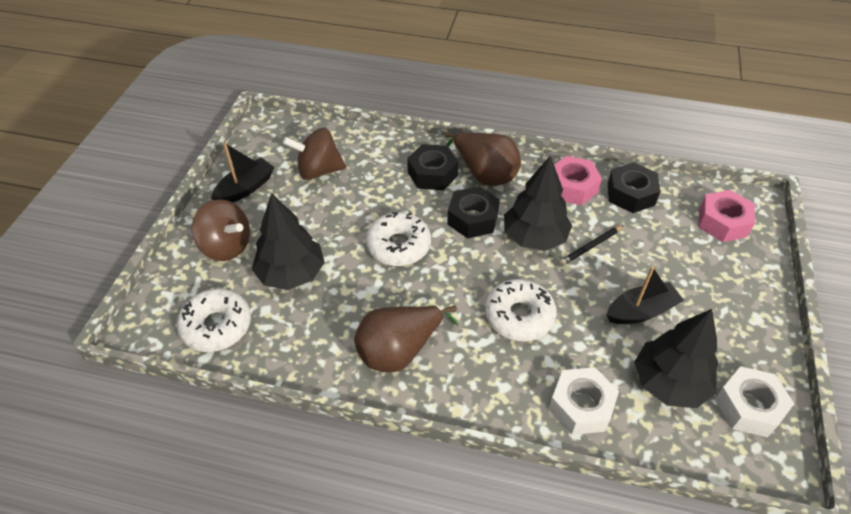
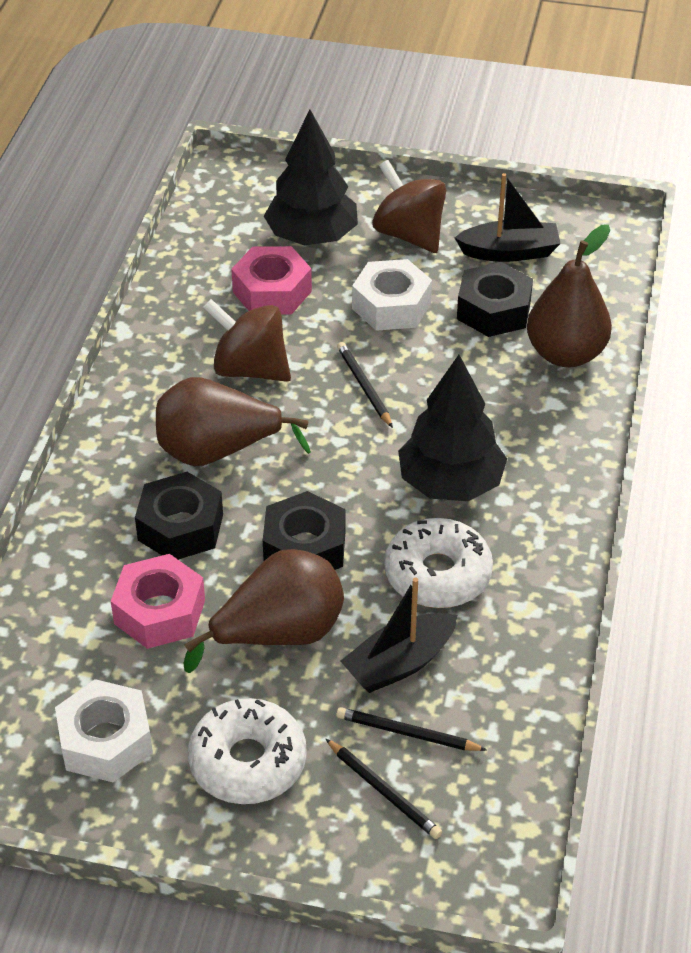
black pencil: [560,225,624,266] = 1 -> [326,739,442,839] [336,707,487,751] [337,342,393,428] = 3
black tree: [252,193,325,290] [504,156,572,251] [634,309,719,408] = 3 -> [264,110,358,246] [398,355,507,501] = 2
brown pear: [354,305,458,372] [445,132,521,186] = 2 -> [156,377,311,466] [183,549,344,673] [527,224,612,367] = 3
white donut: [177,288,251,352] [366,212,431,266] [485,279,557,341] = 3 -> [188,698,307,804] [384,518,493,608] = 2

